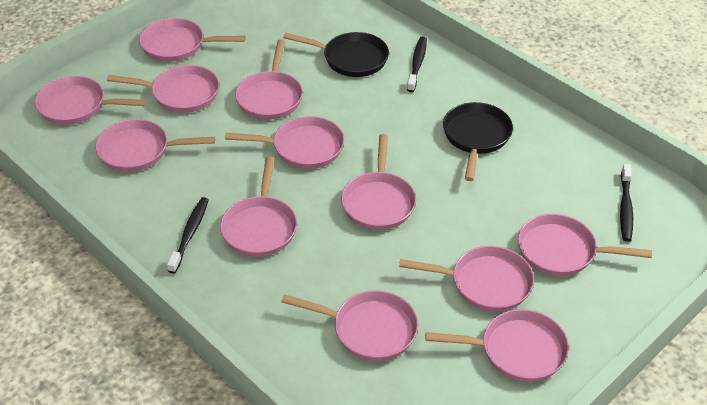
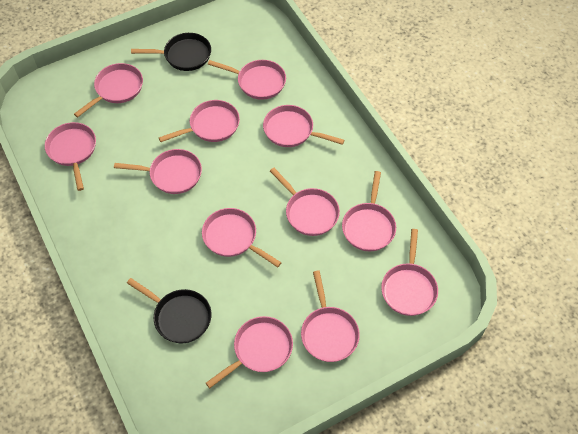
black toothbrush: [167,197,209,273] [407,36,427,92] [620,164,633,242] = 3 -> none = 0

